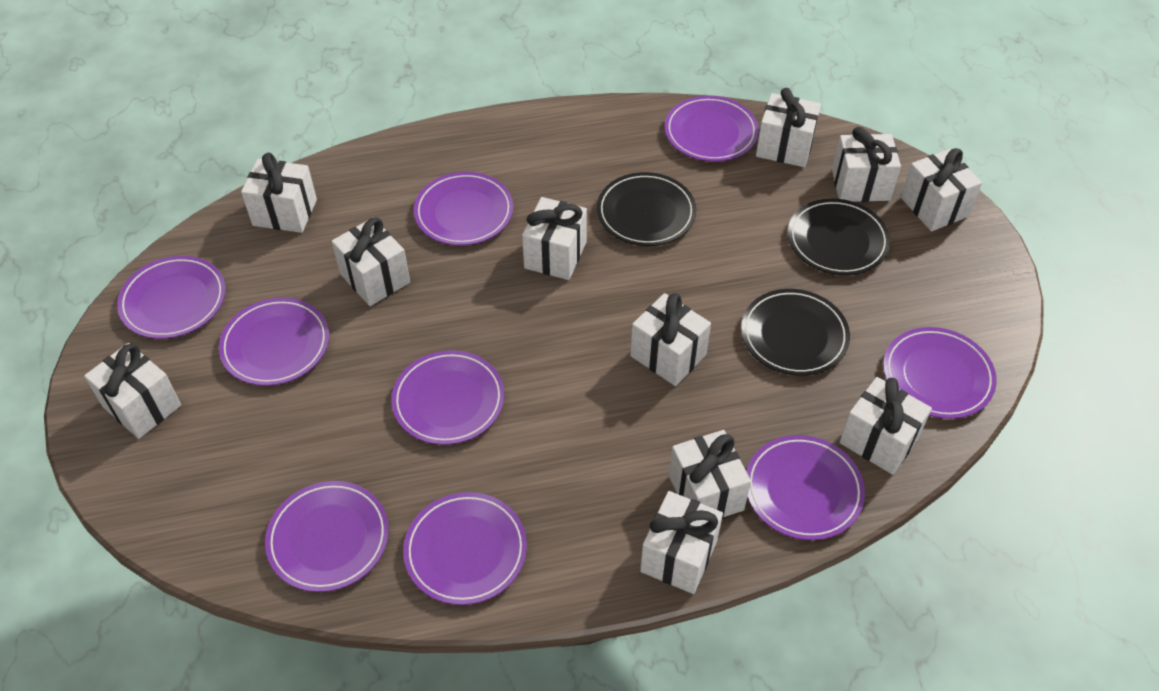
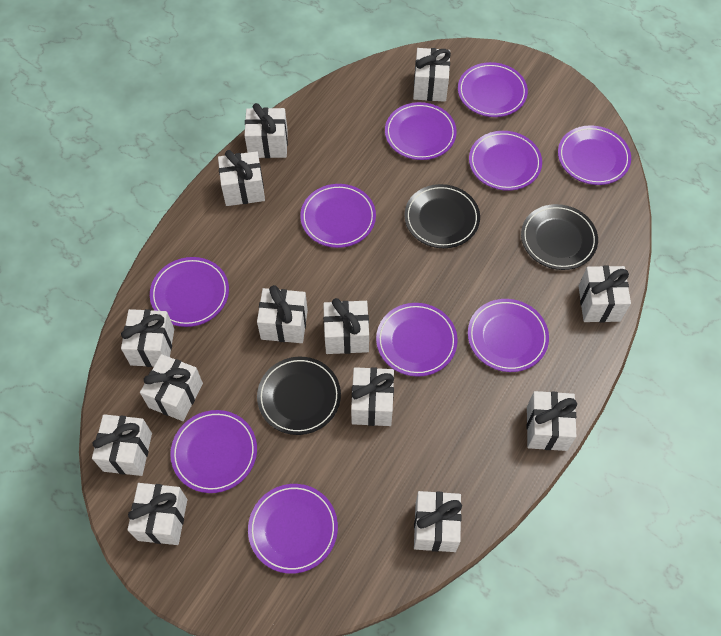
purple plate: [117,256,226,339] [219,298,329,386] [265,481,389,592] [391,350,504,445] [403,492,527,605] [414,172,513,246] [665,96,759,162] [746,435,865,540] [883,327,997,419] = 9 -> [150,257,229,327] [170,410,257,493] [248,484,338,574] [300,184,376,248] [376,303,458,377] [385,102,457,160] [458,62,528,117] [468,299,549,372] [469,131,542,191] [558,125,631,185] = 10
white gift: [84,343,181,439] [241,153,317,233] [332,217,410,306] [522,197,587,280] [630,293,711,386] [640,491,723,594] [669,430,751,518] [756,88,821,167] [832,127,901,202] [839,377,932,475] [901,148,982,231] = 11 -> [92,414,152,476] [121,309,174,367] [127,483,187,545] [140,354,203,421] [218,150,265,206] [244,103,288,158] [257,285,308,343] [323,298,369,354] [351,367,394,426] [413,48,451,102] [414,491,462,552] [527,391,577,451] [579,266,631,322] = 13

